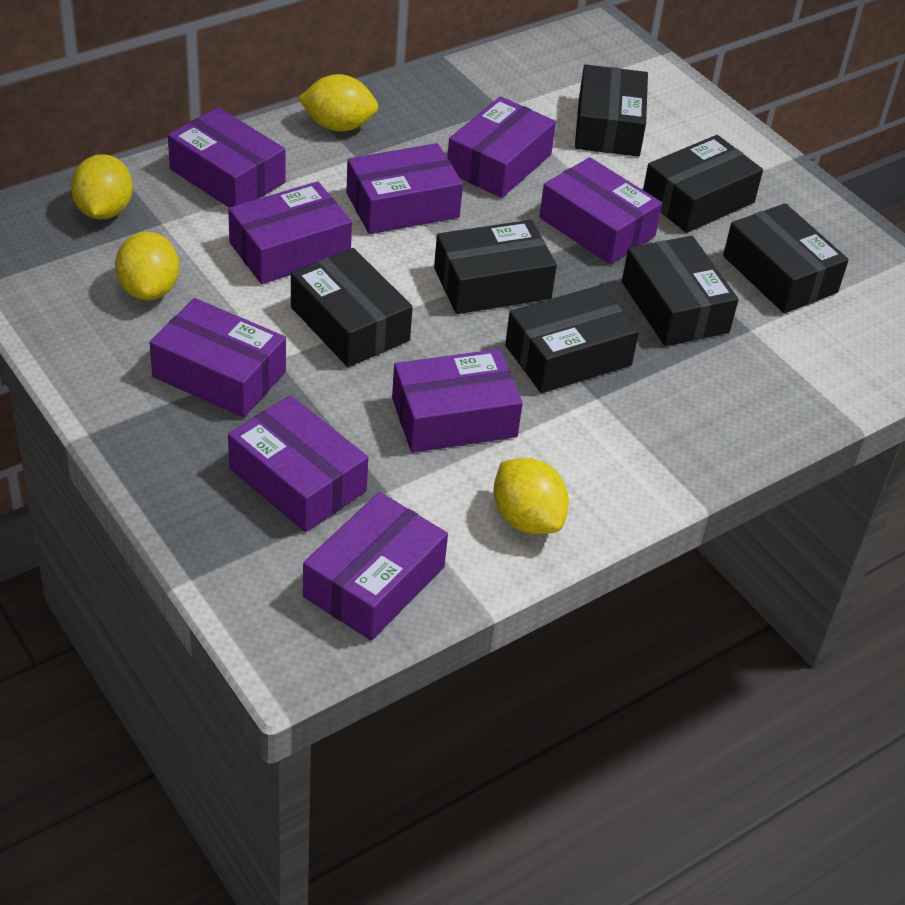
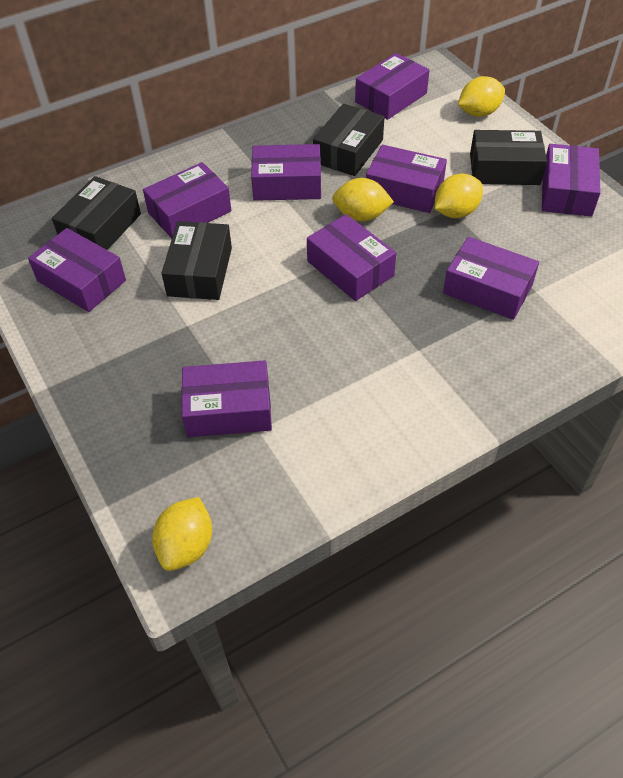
black box: [291,248,413,367] [434,220,557,314] [505,285,639,393] [575,64,648,157] [622,236,739,346] [643,135,763,233] [723,203,849,313] = 7 -> [52,176,141,250] [161,221,232,300] [313,104,384,176] [470,130,547,185] = 4

